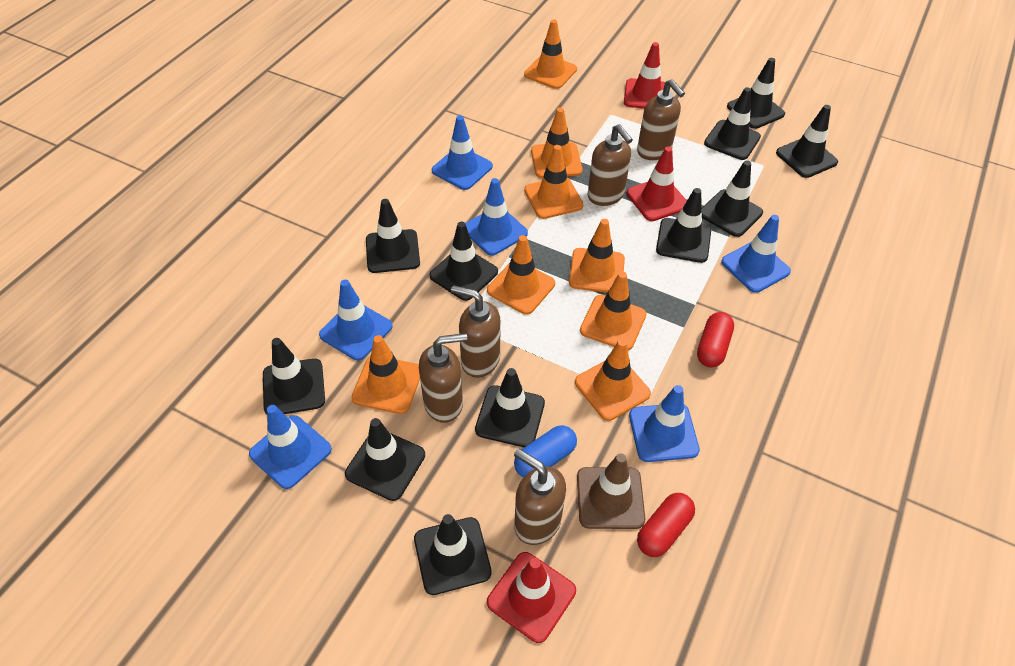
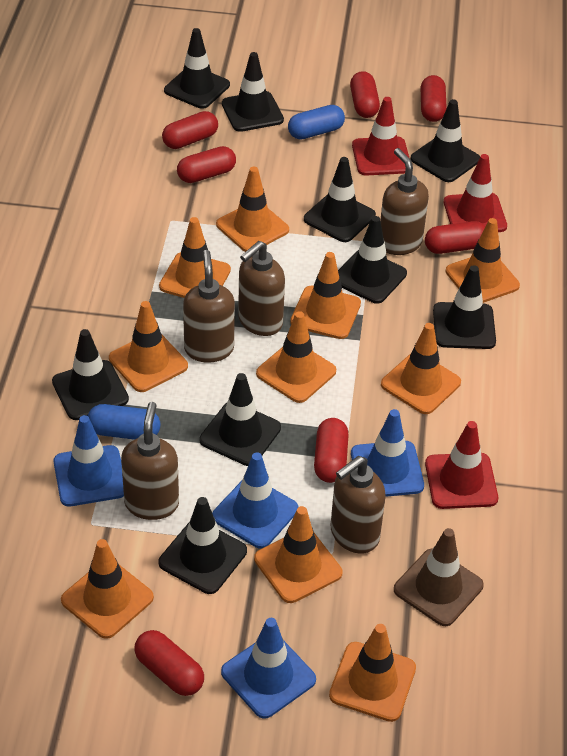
black traffic cone: [263,338,325,414] [345,418,425,501] [366,199,420,273] [414,514,492,595] [429,222,498,301] [475,368,545,447] [656,188,711,263] [701,160,763,237] [704,87,761,160] [727,58,785,129] [776,105,838,178] = 11 -> [52,329,129,420] [159,497,247,594] [164,28,230,109] [200,373,281,466] [222,52,284,132] [304,157,376,242] [338,216,407,304] [411,99,480,182] [433,265,496,349] = 9
blue capsule: [514,425,577,477] = 1 -> [88,404,160,440] [288,105,345,140] = 2
blue traffic cone: [249,405,332,489] [319,280,392,360] [432,115,493,190] [465,178,528,256] [629,385,700,462] [721,215,791,293] = 6 -> [53,415,124,507] [212,452,298,549] [221,618,316,719] [351,409,424,497] = 4
orange traffic cone: [351,335,420,414] [487,235,555,314] [524,19,577,89] [524,145,584,219] [531,108,582,178] [569,219,625,293] [575,339,651,421] [580,272,647,350] = 8 -> [61,539,154,639] [109,301,188,392] [159,217,231,298] [216,167,289,252] [254,506,342,603] [256,311,336,403] [290,252,361,339] [329,624,416,722] [381,323,461,414] [446,218,520,303] = 10
red capsule: [637,493,695,557] [697,312,734,367] = 2 -> [134,630,204,696] [162,111,218,149] [177,146,236,183] [314,418,349,483] [350,71,380,118] [421,75,447,122] [425,221,485,254] = 7

